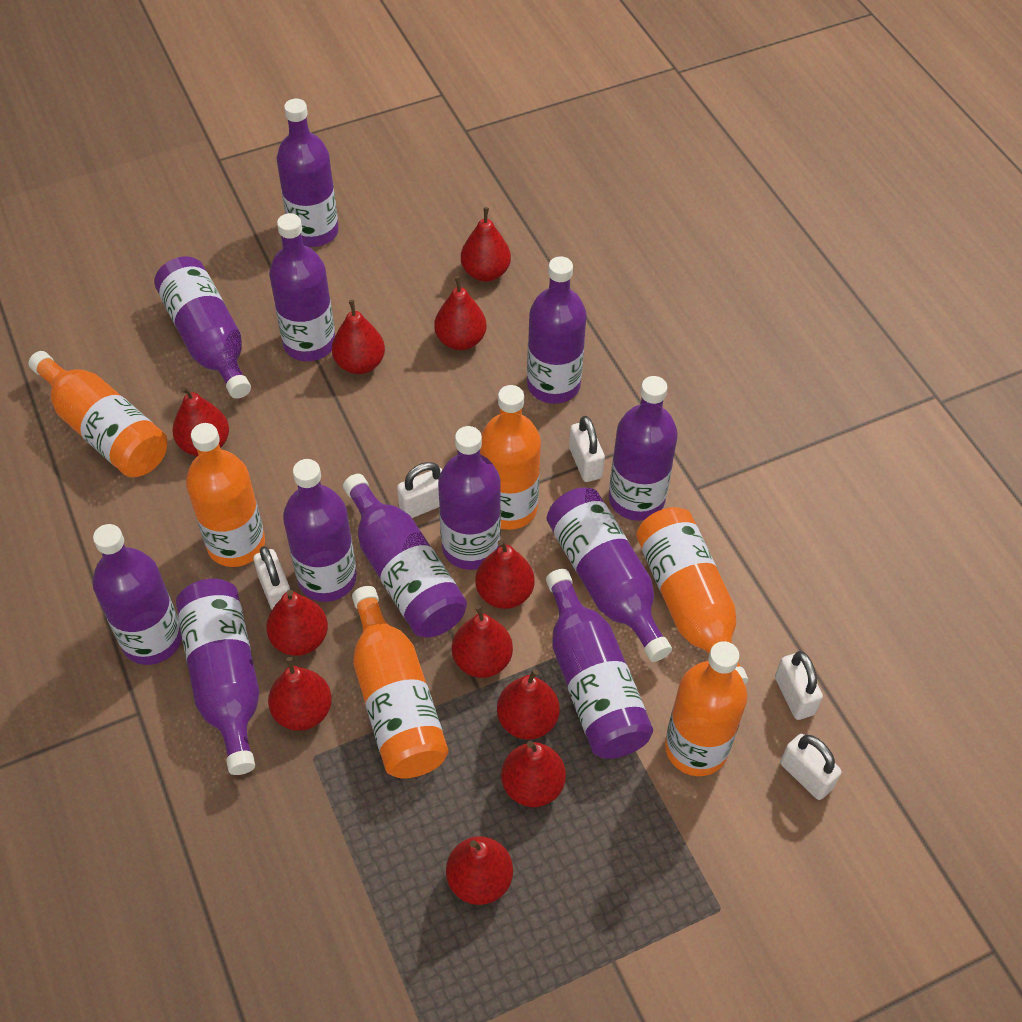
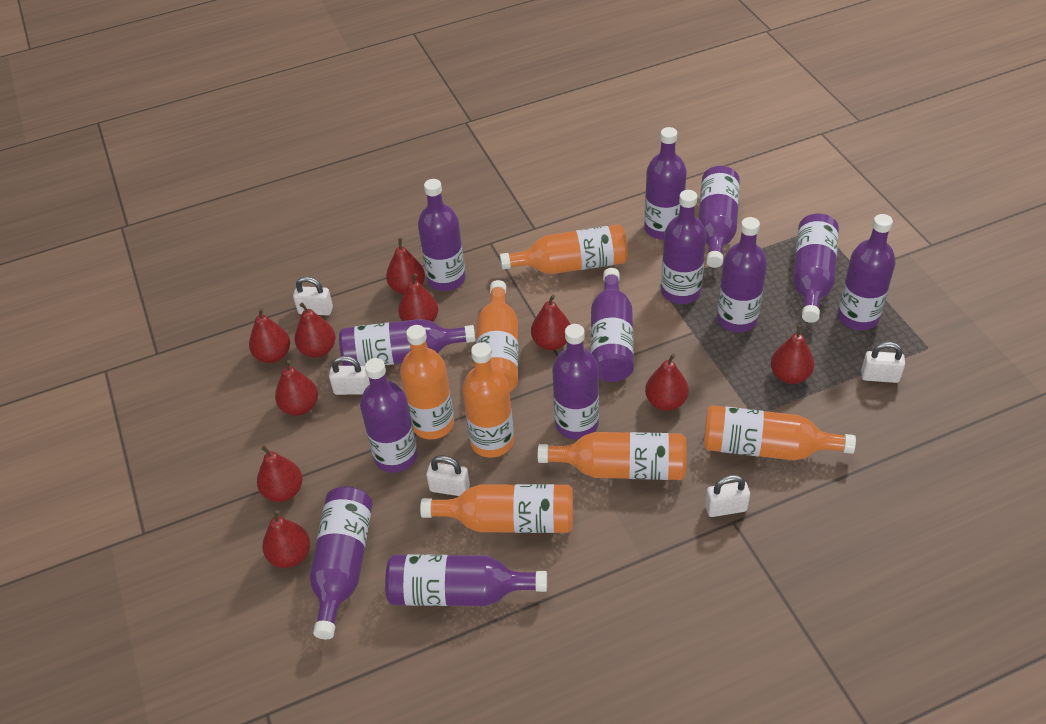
orange bottle: [28,351,168,478] [186,423,265,567] [352,586,449,779] [480,385,541,530] [636,507,748,684] [665,641,747,776] = 6 -> [400,325,454,439] [420,484,573,533] [462,342,514,458] [476,280,518,392] [500,225,628,274] [538,432,687,480] [704,405,856,461] = 7
purple bottle: [93,524,182,665] [154,257,251,399] [176,579,260,775] [269,213,335,361] [277,99,339,247] [283,459,357,602] [343,474,467,638] [438,426,501,570] [527,256,587,404] [546,569,653,759] [547,487,672,662] [609,376,678,521] = 12 -> [310,486,373,639] [339,319,476,366] [360,358,418,473] [385,554,547,606] [418,179,466,291] [552,324,599,439] [590,268,634,382] [644,127,687,240] [661,190,707,304] [698,166,740,268] [717,217,767,333] [793,213,839,323] [838,214,896,330] = 13
red pear: [172,386,229,456] [266,590,328,656] [268,657,332,731] [332,300,385,374] [434,276,486,350] [446,836,513,905] [452,605,513,678] [461,207,511,282] [475,540,535,609] [497,669,560,740] [501,741,566,807] = 11 -> [249,308,290,363] [257,446,303,502] [262,510,310,568] [275,360,318,416] [295,303,336,358] [386,238,425,294] [398,273,438,322] [531,294,571,350] [645,354,689,411] [771,325,814,384] = 10

